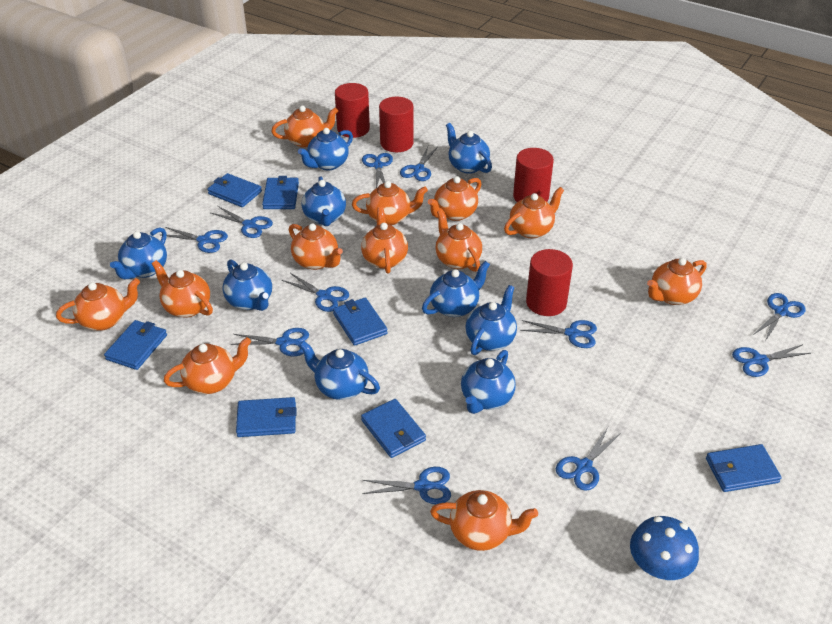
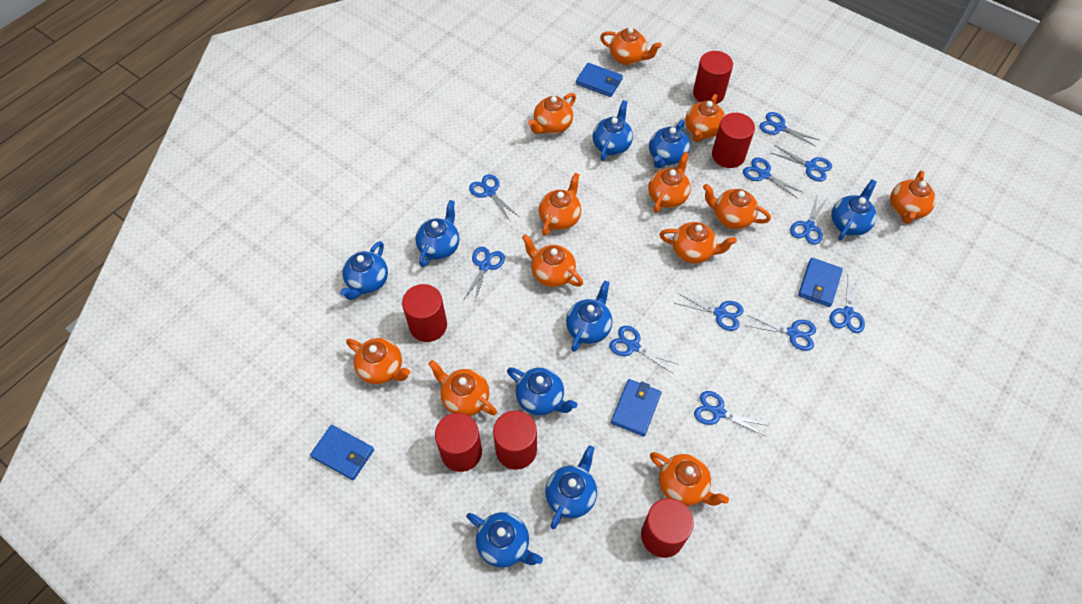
blue mushroom: [630,516,699,580] = 1 -> none = 0
blue wallet: [104,320,167,370] [207,173,262,207] [236,397,296,437] [262,176,299,209] [333,298,388,346] [361,399,426,458] [706,444,782,492] = 7 -> [310,425,374,480] [576,63,623,97] [611,379,661,437] [798,258,843,307] = 4
red cylinder: [335,83,370,138] [379,97,414,152] [513,148,554,202] [526,249,573,316] = 4 -> [402,284,447,342] [435,413,482,472] [493,411,537,470] [641,498,694,558] [693,51,733,104] [712,113,755,168] = 6

